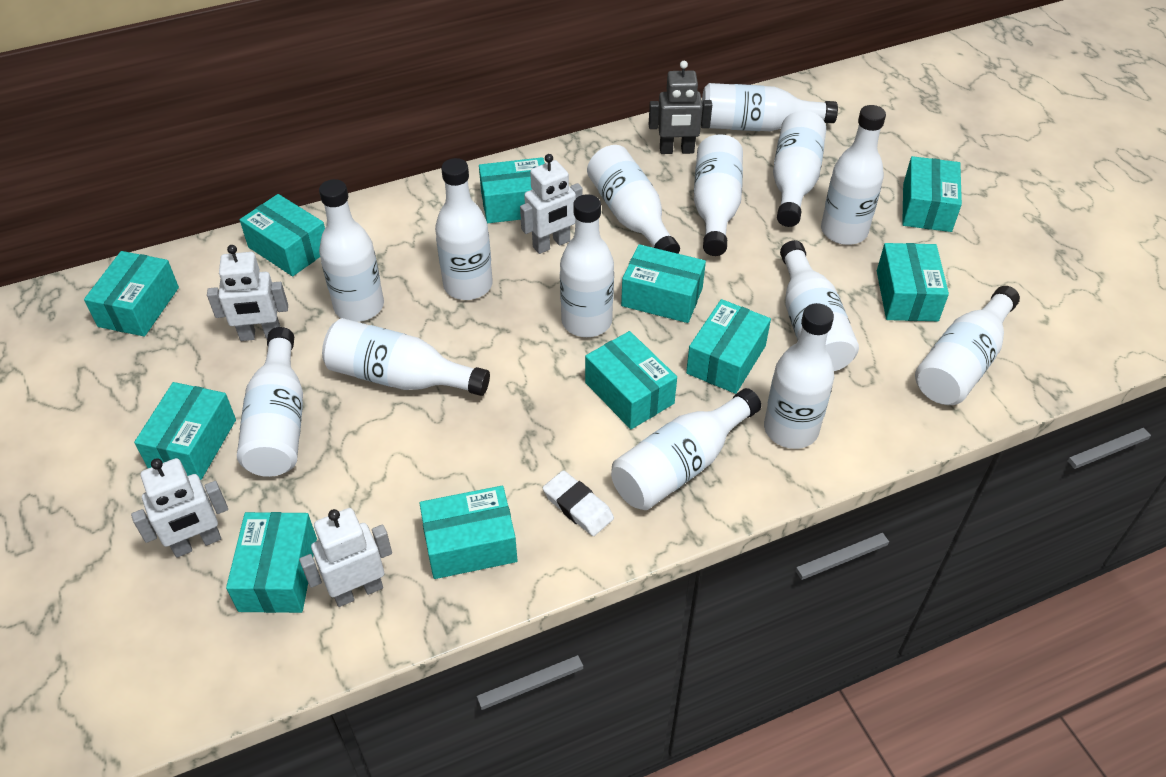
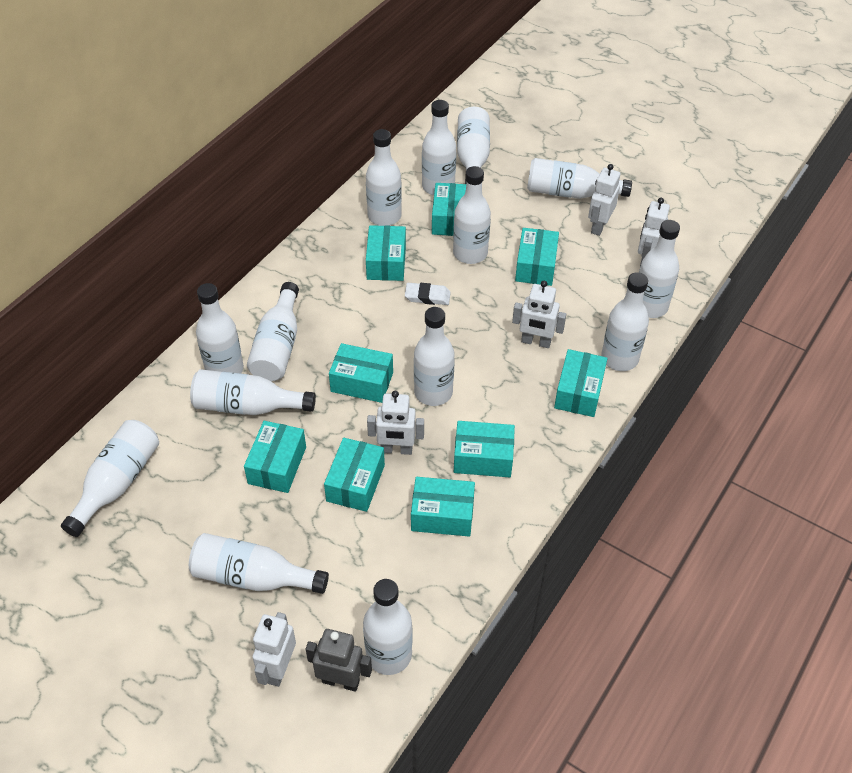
turquoise box: [84,251,179,337] [134,382,236,480] [226,512,317,613] [240,194,325,276] [419,486,518,579] [479,157,545,223] [585,331,677,429] [621,244,706,323] [686,299,771,394] [877,243,949,321] [902,156,962,232] = 11 -> [244,421,306,493] [324,438,385,512] [329,343,393,403] [366,225,406,281] [411,477,475,536] [432,183,466,236] [454,421,515,477] [515,228,559,286] [554,349,608,417] = 9
white robot: [131,458,228,558] [207,245,288,341] [299,508,392,607] [520,154,583,254] = 4 -> [252,612,296,687] [367,391,424,455] [512,281,566,348] [588,164,620,236] [638,198,670,267] = 5

